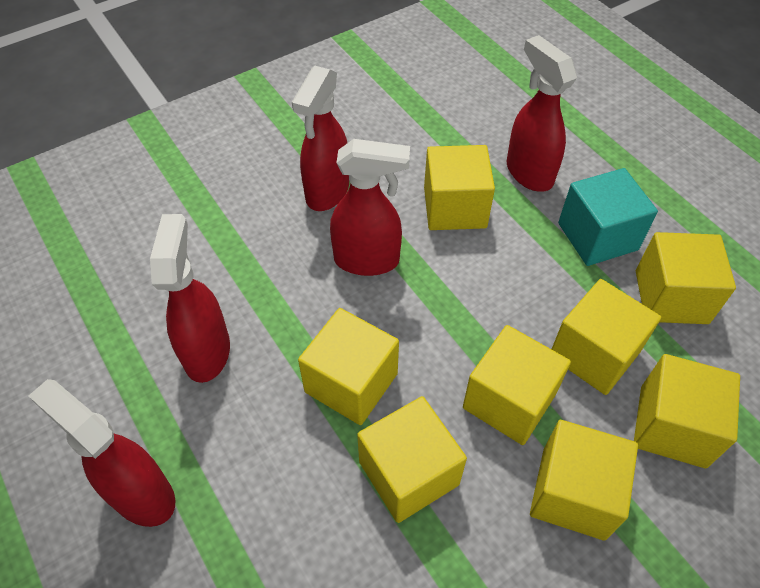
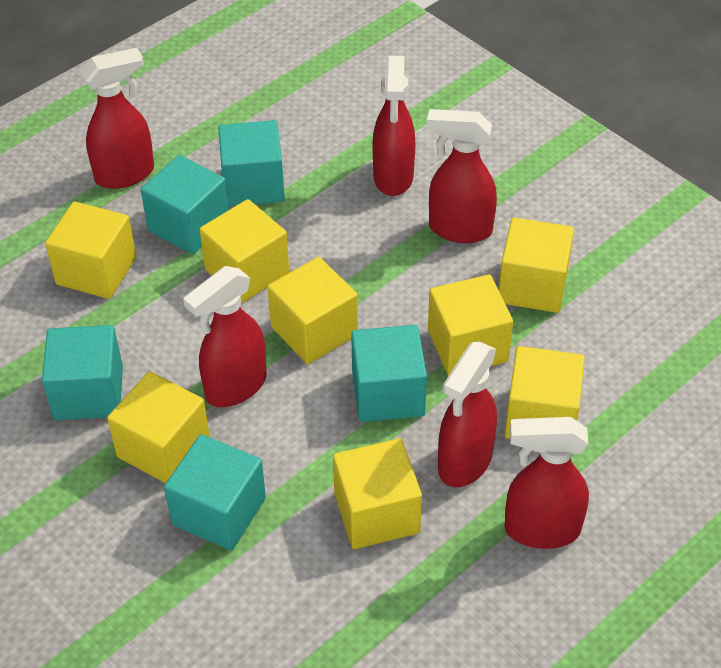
red spray bottle: [28,379,176,527] [150,214,230,383] [292,66,349,211] [330,139,410,276] [507,35,577,192] = 5 -> [81,48,154,189] [183,266,267,407] [372,56,415,196] [426,109,497,243] [438,342,497,487] [505,417,589,549] = 6
turquoise cube: [558,168,658,266] = 1 -> [42,325,123,420] [141,155,229,254] [164,434,266,551] [218,120,285,207] [351,325,427,422] = 5

